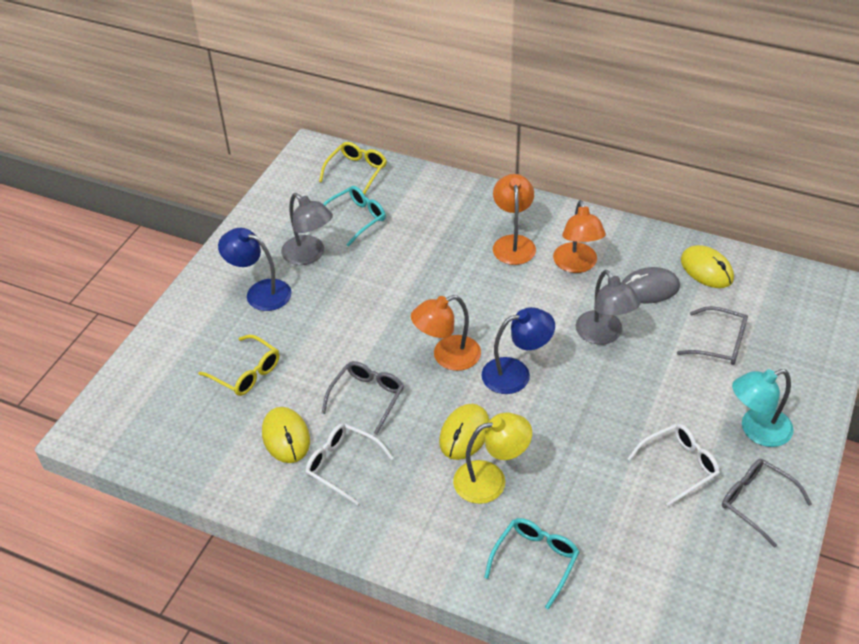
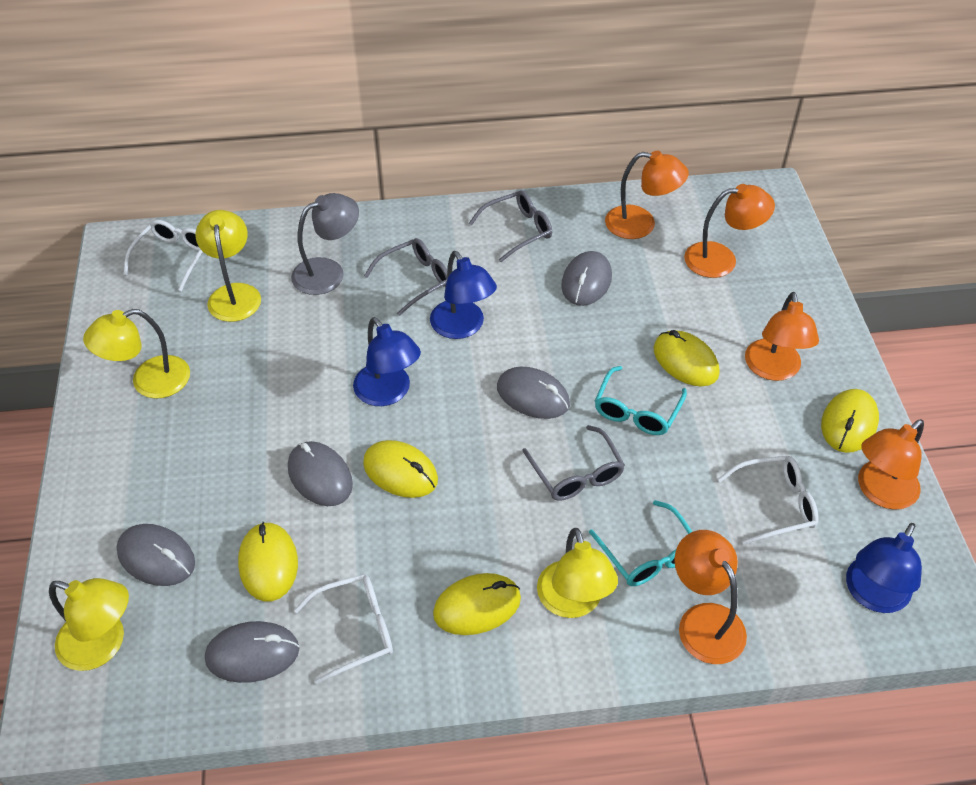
blue lamp: [218,228,292,311] [481,307,555,394] = 2 -> [353,317,421,406] [430,251,497,339] [846,523,922,613] = 3
grey lamp: [281,193,333,265] [575,270,640,345] = 2 -> [291,193,359,295] = 1
grey mouse: [622,267,680,304] = 1 -> [117,524,195,586] [205,621,299,683] [288,441,353,506] [497,367,570,419] [561,251,612,306] = 5
orange lamp: [411,295,481,371] [493,174,536,265] [553,200,606,273] = 3 -> [605,151,689,239] [674,530,747,664] [684,184,775,278] [745,292,819,381] [858,419,924,510] = 5
turquoise lamp: [732,369,794,447] = 1 -> none = 0
white glasses: [306,423,393,505] [627,424,720,506] = 2 -> [123,220,203,291] [294,574,393,684] [718,455,818,545] = 3
yellow glasses: [199,334,279,396] [319,142,387,195] = 2 -> none = 0
yellow lamp: [453,413,532,504] = 1 -> [49,578,129,671] [83,309,190,399] [196,210,261,322] [537,528,618,618] = 4
yellow mouse: [262,407,310,463] [439,404,490,460] [681,245,734,288] = 3 -> [238,522,298,601] [363,440,438,498] [433,573,521,635] [654,330,720,386] [821,389,879,453] = 5

